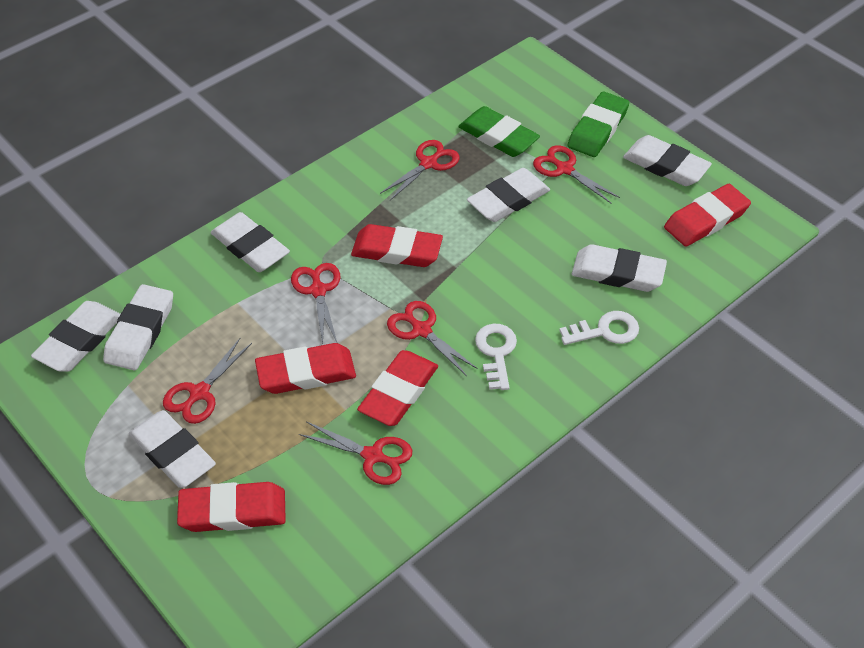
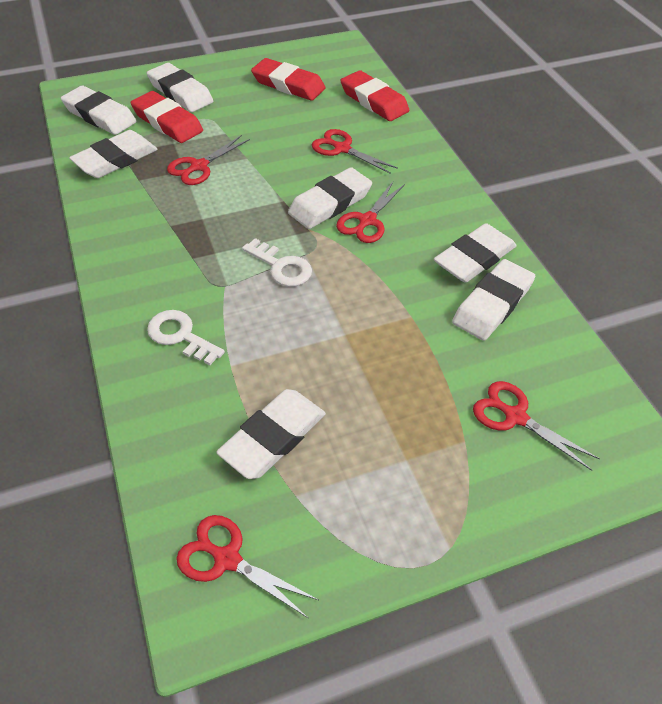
green eraser: [458,106,540,157] [567,91,629,157] = 2 -> none = 0
red eraser: [177,482,286,532] [255,343,356,394] [351,224,443,267] [357,350,438,426] [664,184,751,247] = 5 -> [130,91,203,143] [251,58,326,101] [340,70,409,121] = 3
red scissors: [163,338,252,424] [291,263,340,344] [299,421,412,485] [380,140,460,200] [387,301,478,376] [533,145,620,204] = 6 -> [167,135,250,185] [176,515,318,618] [312,129,398,174] [336,181,405,243] [473,381,600,471] = 5

